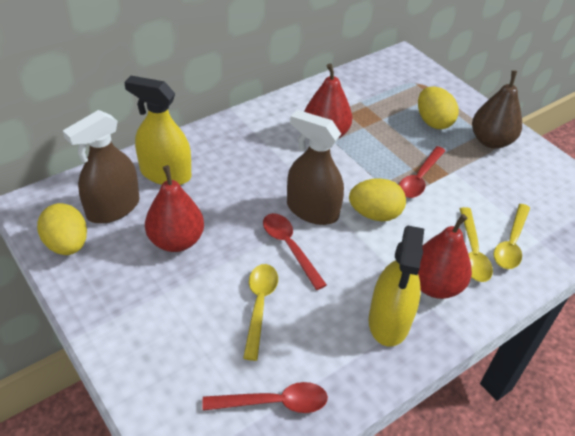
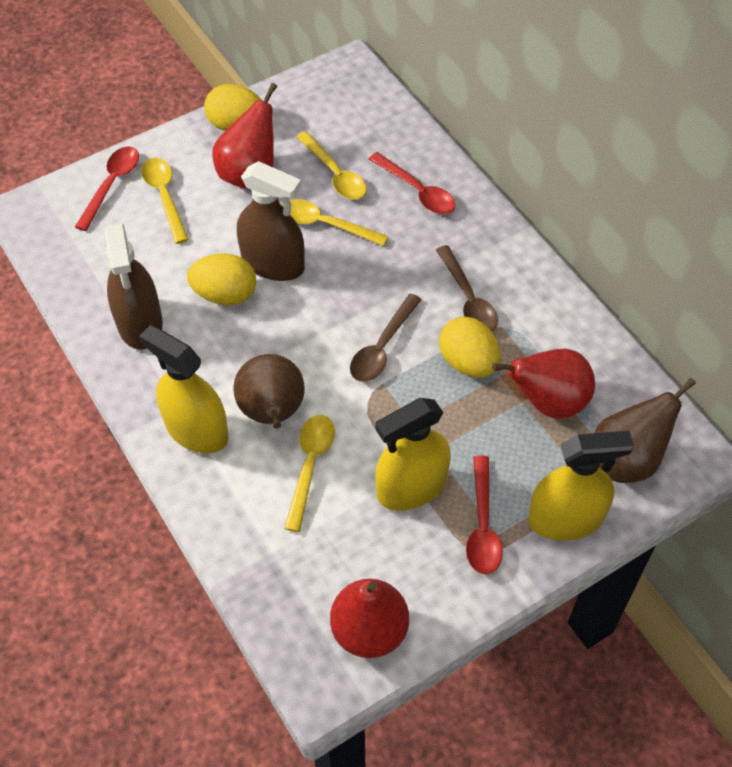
brown pear: [472,70,522,149] = 1 -> [233,354,305,429] [594,378,696,483] = 2
brown spoon: none = 0 -> [350,293,422,382] [436,245,498,332] = 2
yellow spoon: [243,264,278,361] [459,207,493,282] [494,204,530,269] = 3 -> [141,158,189,244] [281,199,388,246] [284,415,335,532] [296,131,366,200] = 4
yellow spray bottle: [124,76,191,185] [369,226,424,347] = 2 -> [139,325,229,454] [375,398,451,511] [528,431,634,541] = 3

